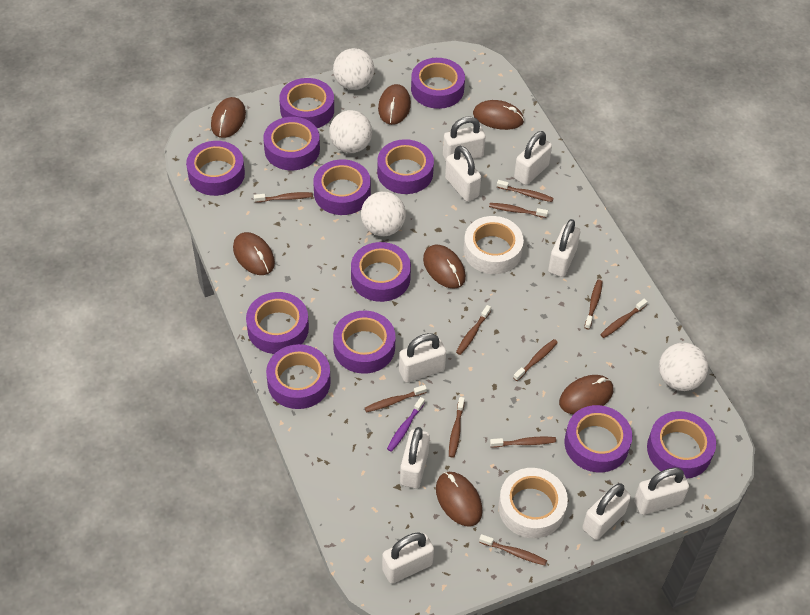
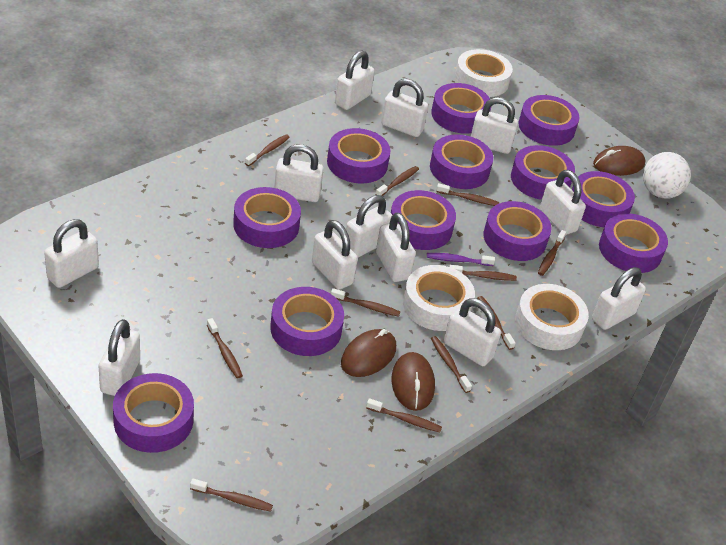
brown mouse: [211,97,246,138] [233,232,275,275] [378,84,411,125] [423,245,466,288] [436,472,483,527] [473,100,524,130] [559,375,613,414] = 7 -> [341,329,396,377] [391,352,435,411] [593,146,646,176] = 3
white ball: [329,110,372,153] [333,48,374,90] [361,191,406,236] [659,343,708,391] = 4 -> [643,152,691,199] = 1
white padlock: [382,532,434,584] [399,333,446,383] [400,427,430,488] [443,116,485,161] [445,146,481,202] [514,131,552,185] [548,219,580,277] [582,483,631,540] [634,467,689,515] = 9 -> [44,219,99,288] [99,319,140,396] [274,144,324,202] [312,220,358,290] [335,51,375,110] [346,195,392,258] [376,213,416,282] [381,78,428,137] [444,298,501,366] [470,97,518,154] [540,170,586,235] [592,267,646,330] = 12
white tape: [463,216,524,274] [498,468,568,538] = 2 -> [403,265,475,331] [455,49,513,97] [515,284,589,350] = 3

